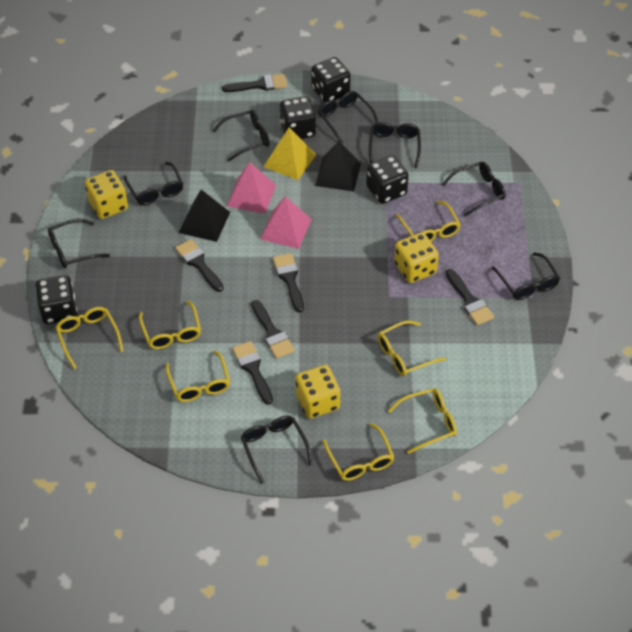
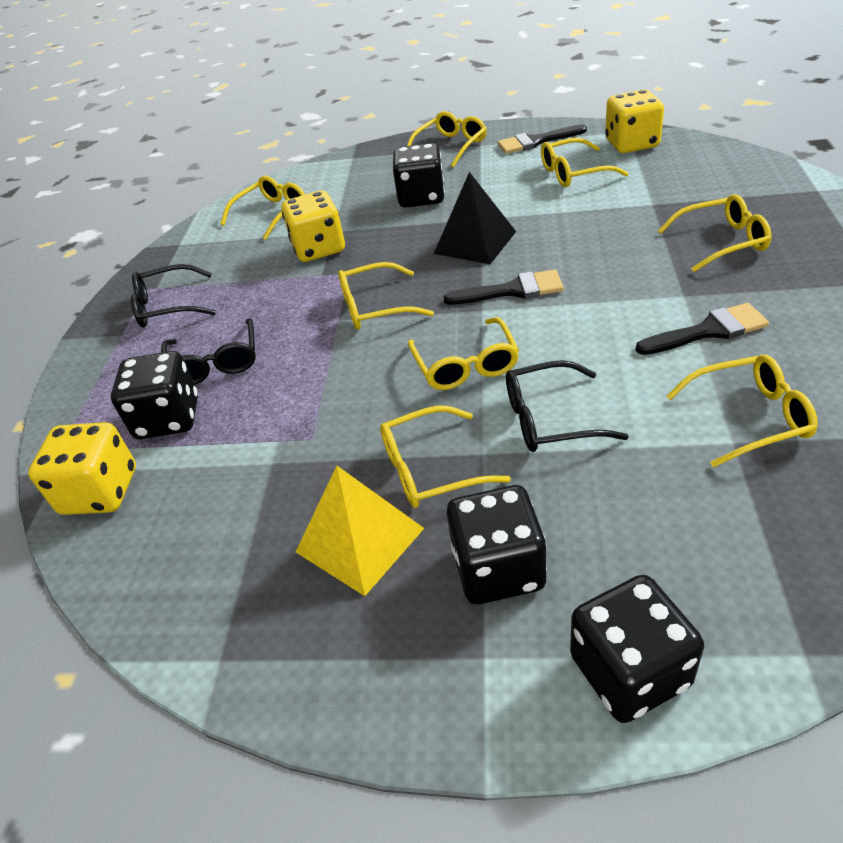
black brush: [175,239,223,292] [222,74,287,92] [232,341,273,405] [251,300,295,359] [273,253,304,312] [446,269,494,325] = 6 -> [443,270,564,305] [498,124,587,154] [636,303,769,355] = 3
black glasses: [48,219,110,268] [124,162,183,205] [212,110,270,162] [241,416,313,484] [318,91,379,144] [369,122,421,168] [442,162,506,217] [492,252,560,300] = 8 -> [131,264,216,328] [161,318,256,385] [506,360,629,452] = 3
black pyramid: [178,190,230,242] [315,141,361,192] = 2 -> [434,172,516,264] = 1
pink pyramid: [227,162,276,214] [260,196,312,249] = 2 -> none = 0
yellow glasses: [55,307,123,369] [139,301,201,349] [166,350,230,402] [322,423,394,481] [378,320,446,376] [388,388,457,454] [396,201,461,242] = 7 -> [220,176,305,240] [338,262,434,330] [380,406,511,508] [407,111,487,168] [408,317,519,390] [541,138,628,187] [658,194,771,272] [667,355,818,467] = 8

